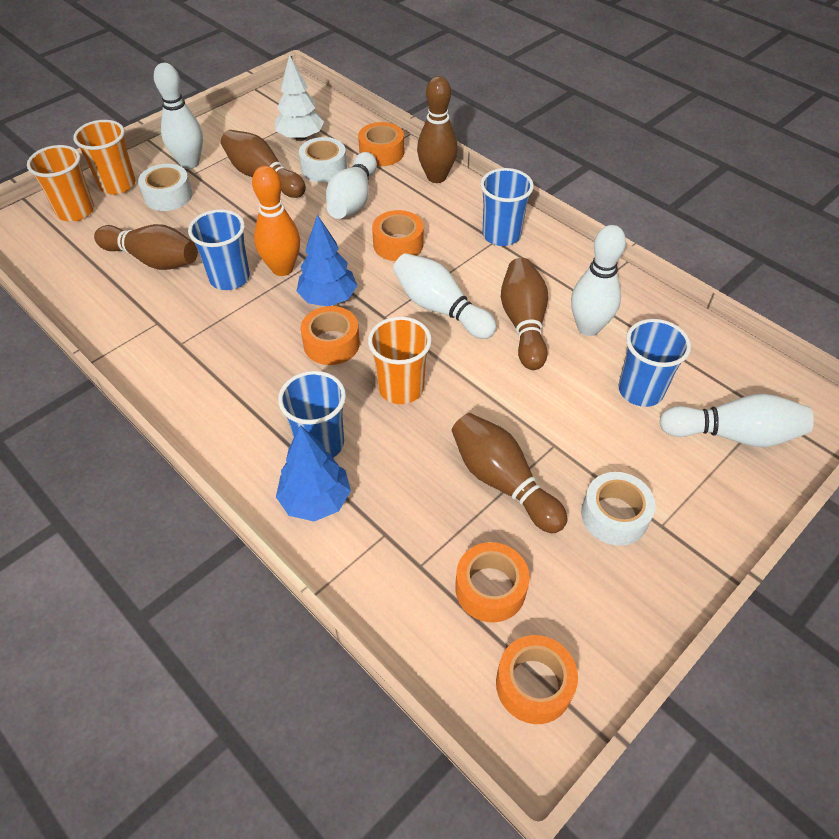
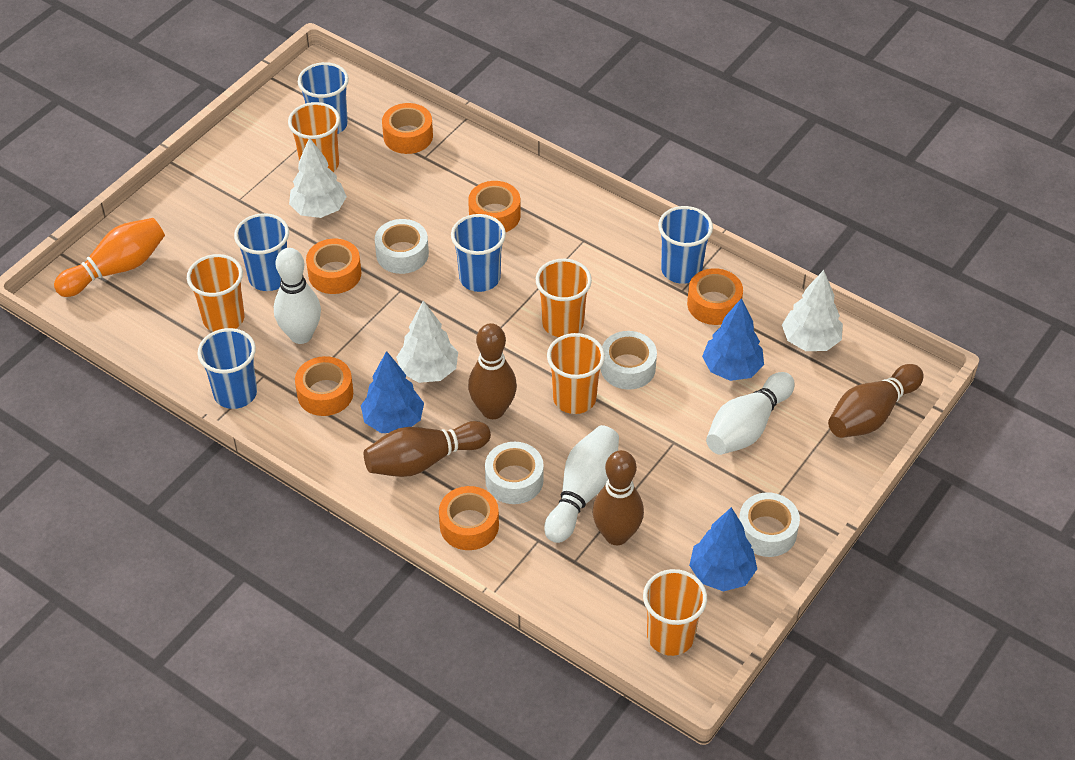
blue cup: [188,209,250,290] [278,371,346,458] [480,168,534,246] [618,319,691,407] = 4 -> [197,328,257,409] [234,213,289,291] [298,62,349,134] [451,214,506,292] [658,206,713,284] = 5
blue tree: [276,425,351,521] [296,214,357,306] = 2 -> [361,351,424,433] [689,507,757,591] [702,298,764,381] = 3
brown bowling pin: [94,224,198,270] [221,130,306,198] [417,76,458,183] [452,413,568,533] [501,258,548,370] = 5 -> [364,421,491,477] [468,323,517,419] [592,450,644,545] [828,364,924,438] = 4
orange cup: [27,145,94,222] [73,120,136,195] [368,316,432,404] = 3 -> [187,254,245,332] [288,102,340,172] [536,259,592,337] [547,333,605,414] [643,569,707,656] = 5
orange tape: [301,306,360,365] [358,122,404,166] [372,210,424,261] [455,542,530,622] [496,635,578,724] = 5 -> [295,356,353,416] [306,239,361,294] [382,103,433,154] [439,486,499,550] [468,181,521,232] [687,268,743,325] = 6
white bowling pin: [154,63,203,169] [326,152,377,219] [393,253,497,339] [571,225,626,336] [659,394,814,447] = 5 -> [274,248,321,344] [544,425,619,543] [706,372,795,455] = 3
white tape: [138,164,192,211] [299,137,347,182] [581,472,656,546] = 3 -> [375,219,429,274] [485,442,544,504] [601,331,657,390] [739,492,800,557] = 4
white tree: [275,54,324,141] = 1 -> [289,137,347,218] [396,300,458,383] [782,270,843,351] = 3

